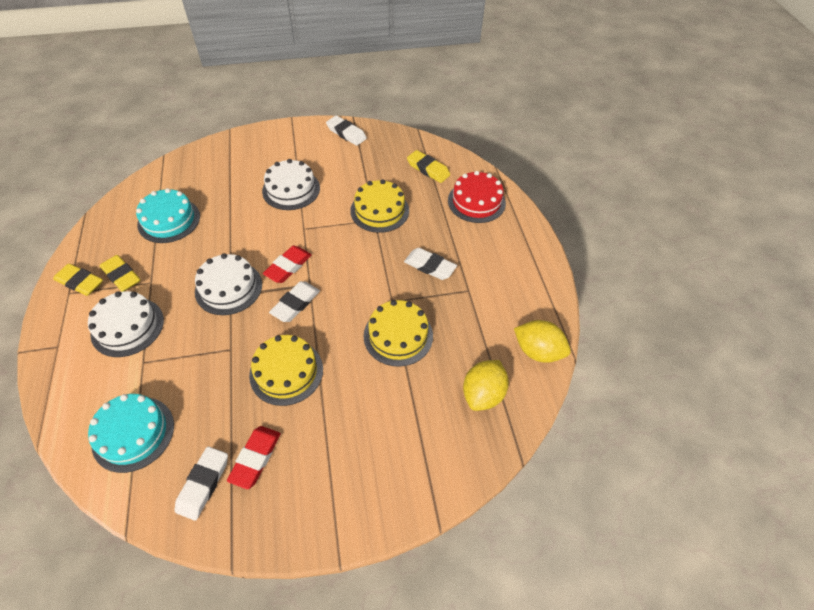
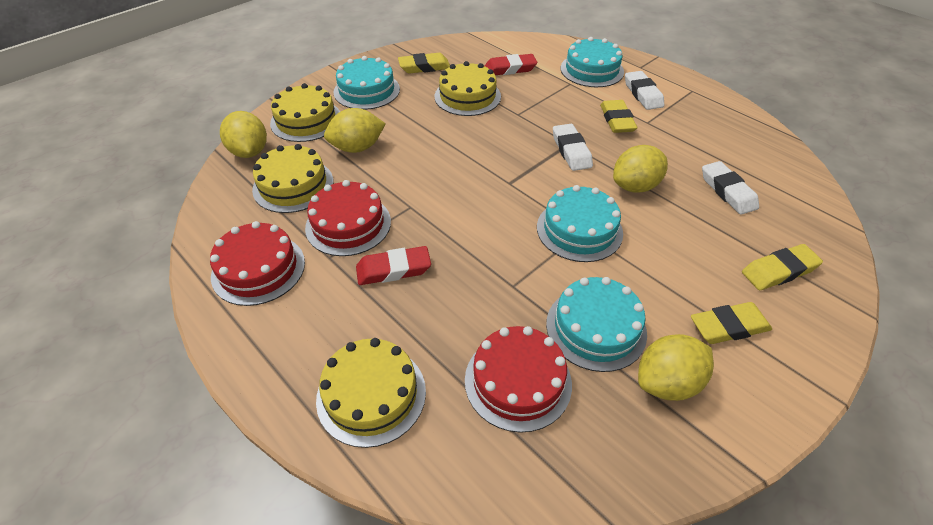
red cake: [448,171,506,223] = 1 -> [210,221,305,306] [305,180,391,256] [465,326,572,433] = 3
turquoise cake: [88,394,174,473] [136,188,200,243] = 2 -> [334,56,400,110] [537,185,623,262] [546,277,647,372] [561,37,624,87] = 4
white cake: [88,291,164,357] [195,253,262,315] [262,159,320,210] = 3 -> none = 0
white eraser: [175,447,228,521] [269,281,320,322] [326,115,367,146] [404,248,457,280] = 4 -> [553,124,593,171] [625,71,664,110] [702,161,759,215] = 3
yellow cake: [249,335,323,406] [350,179,409,233] [364,300,433,367] = 3 -> [252,144,333,213] [270,83,340,142] [316,338,426,448] [434,61,501,116] = 4
yellow eraser: [53,264,103,296] [100,255,140,292] [407,150,450,183] = 3 -> [398,53,450,74] [600,100,637,133] [691,302,772,344] [742,244,823,290] = 4
yellow lemon: [463,360,509,411] [514,320,571,363] = 2 -> [220,111,267,158] [324,108,386,153] [613,145,668,193] [638,334,714,401] = 4

